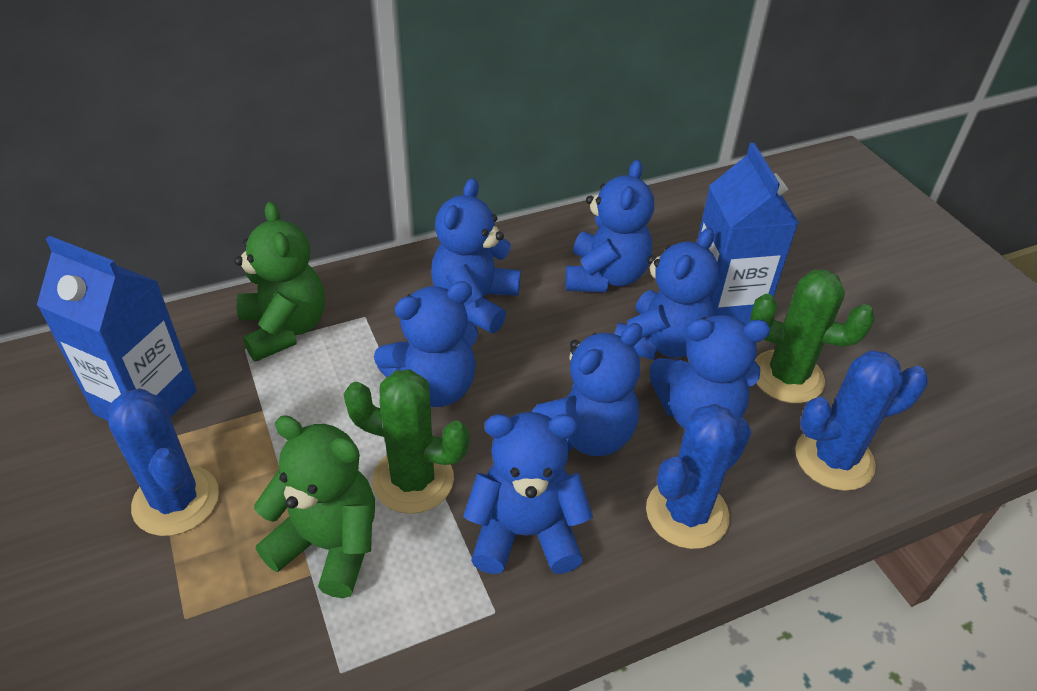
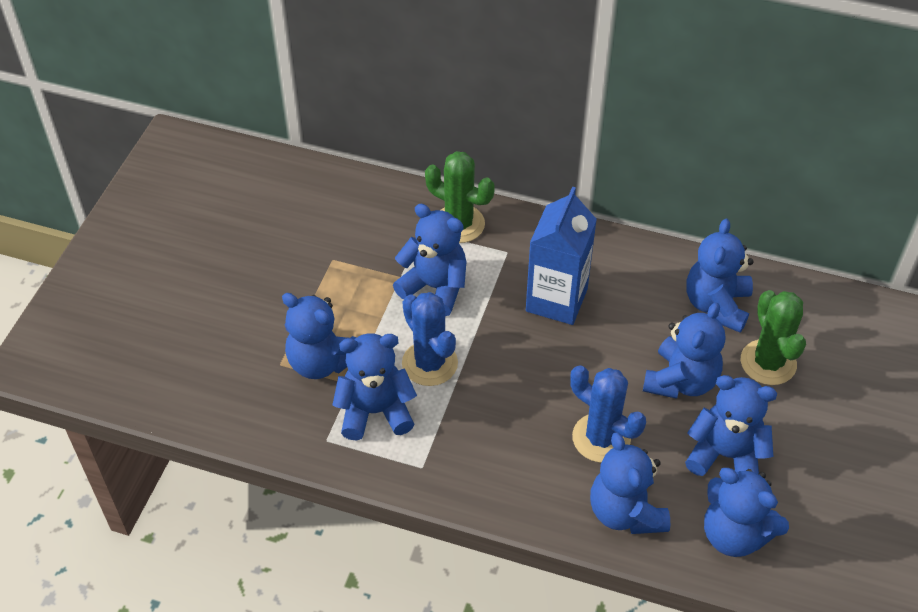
blue cactus: [109,388,219,536] [646,404,751,549] [795,350,928,491] = 3 -> [402,292,458,386] [570,365,646,463] = 2
blue carton: [37,236,197,421] [697,143,799,324] = 2 -> [526,186,597,325] = 1
blue teddy bear: [374,281,478,407] [431,178,520,333] [463,412,593,574] [532,323,643,456] [565,160,654,292] [615,228,719,360] [649,315,770,429] = 7 -> [282,293,356,379] [332,333,417,441] [393,204,467,316] [590,432,670,534] [643,302,725,399] [685,375,777,476] [686,219,754,333] [704,468,789,557] = 8
green teddy bear: [234,202,325,362] [254,415,375,598] = 2 -> none = 0

